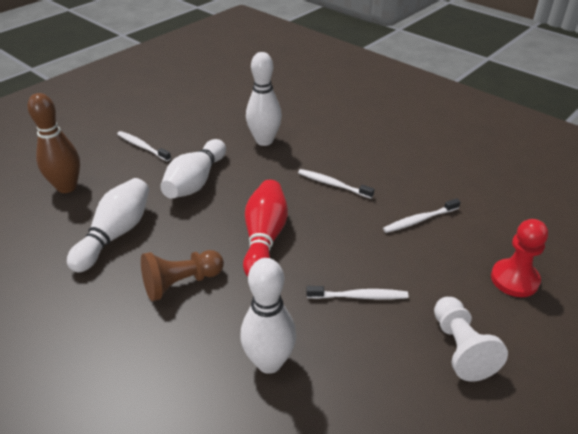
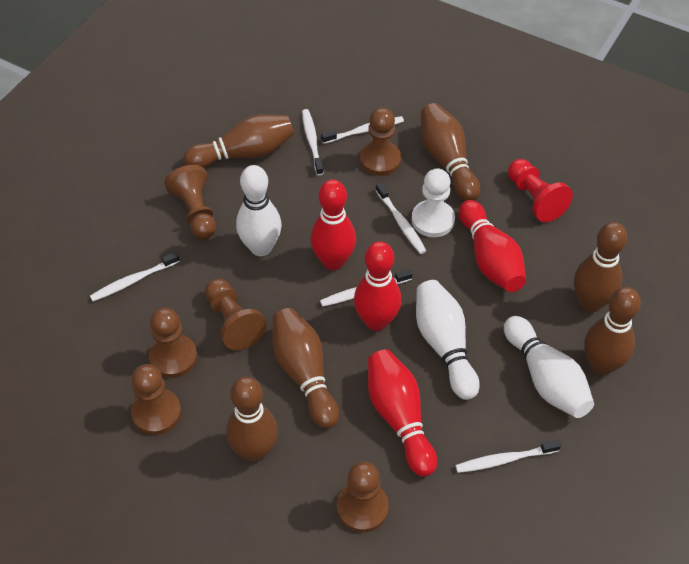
brown bowling pin: [27,93,80,193] = 1 -> [184,114,294,168] [226,377,278,462] [272,308,339,429] [421,103,480,201] [574,222,627,312] [584,287,641,375] = 6
brown pawn: [141,250,224,301] = 1 -> [131,364,181,435] [149,308,197,378] [164,165,216,239] [205,279,267,350] [337,461,389,532] [360,108,402,176] = 6
red bowling pin: [243,180,288,277] = 1 -> [310,179,356,270] [354,241,401,331] [368,349,437,477] [459,200,526,292] = 4
white bowling pin: [67,178,149,272] [160,139,226,199] [241,258,296,374] [246,52,282,146] = 4 -> [236,165,282,256] [416,280,480,400] [504,316,594,418] = 3
white toothbrush: [117,131,171,162] [298,169,375,199] [306,286,408,299] [383,198,460,233] = 4 -> [90,251,180,301] [302,109,324,175] [320,269,413,307] [321,116,404,144] [375,183,426,254] [455,440,561,473] = 6

